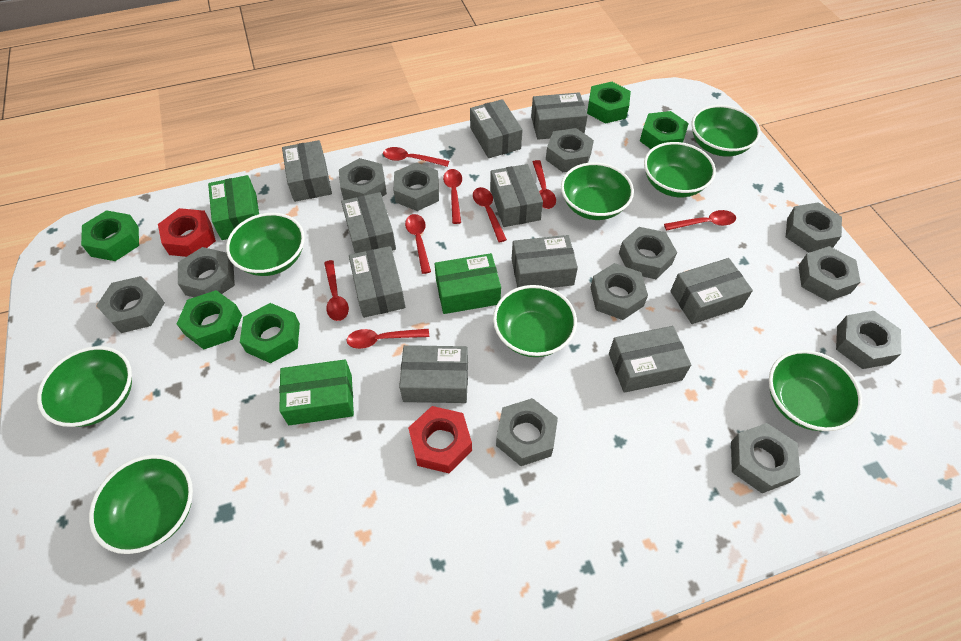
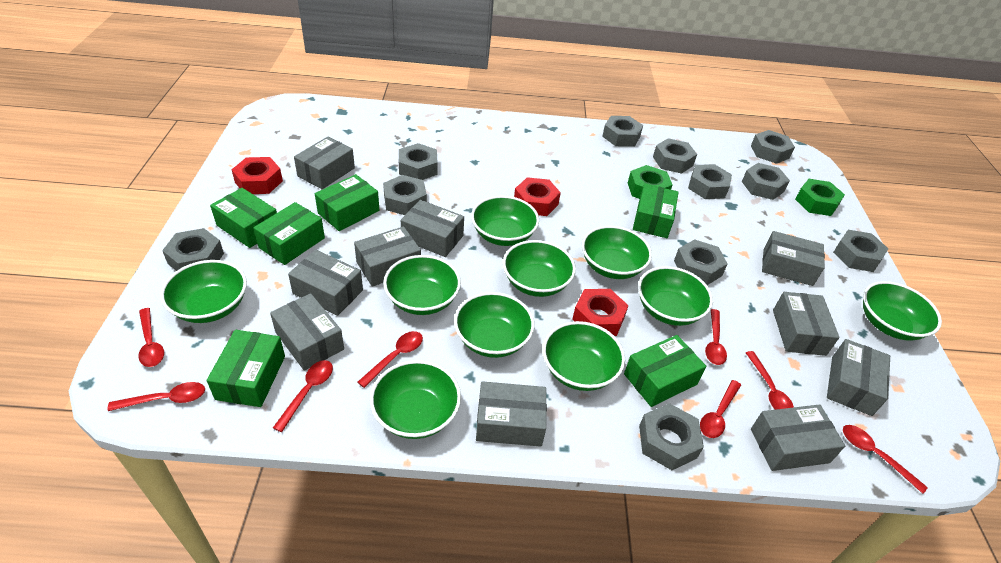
green bowl: [37,346,132,427] [89,455,193,554] [226,213,305,276] [493,285,577,357] [561,162,634,220] [644,142,716,197] [692,105,761,157] [769,350,862,431] = 8 -> [160,260,247,323] [370,360,461,439] [383,255,461,315] [454,292,535,358] [471,196,539,246] [503,240,576,297] [543,321,625,391] [582,226,652,279] [638,266,713,326] [863,281,942,341] = 10
green box: [208,175,259,240] [279,360,354,425] [434,253,501,314] = 3 -> [207,330,285,407] [210,188,277,248] [253,202,325,265] [315,174,379,231] [624,335,706,407] [633,184,679,238] = 6
green nut: [81,210,139,261] [177,290,242,349] [240,303,300,363] [587,82,631,124] [640,111,689,149] = 5 -> [628,165,672,199] [795,179,845,216] = 2
grey nut: [96,276,165,333] [178,247,235,297] [339,158,387,200] [394,162,439,211] [496,398,558,466] [546,128,594,172] [590,263,648,320] [619,227,677,279] [731,423,800,493] [786,202,842,253] [798,246,861,301] [836,311,901,369] = 12 -> [162,228,224,271] [383,175,427,215] [399,143,438,180] [602,116,643,147] [639,403,704,470] [653,138,697,174] [674,239,728,285] [688,164,732,199] [742,163,790,200] [751,130,795,164] [833,230,889,272] = 11
red nut: [158,208,216,257] [408,406,472,473] = 2 -> [231,157,283,194] [514,177,561,216] [573,289,629,336] = 3

